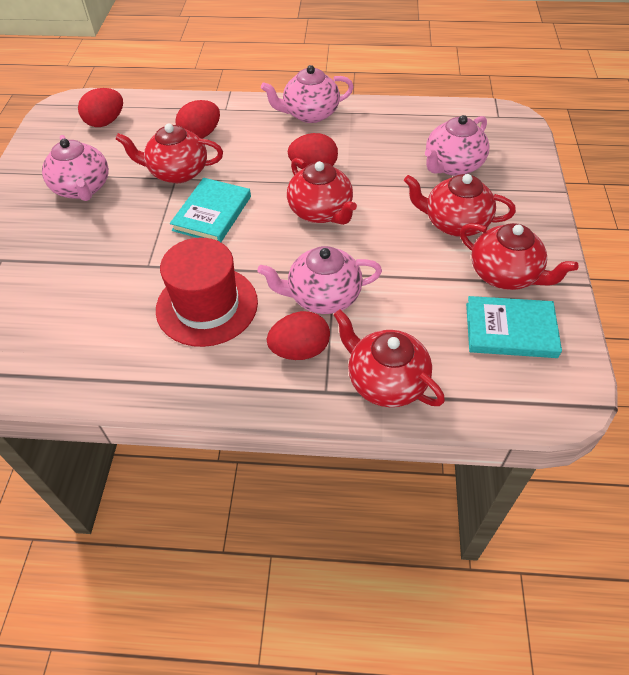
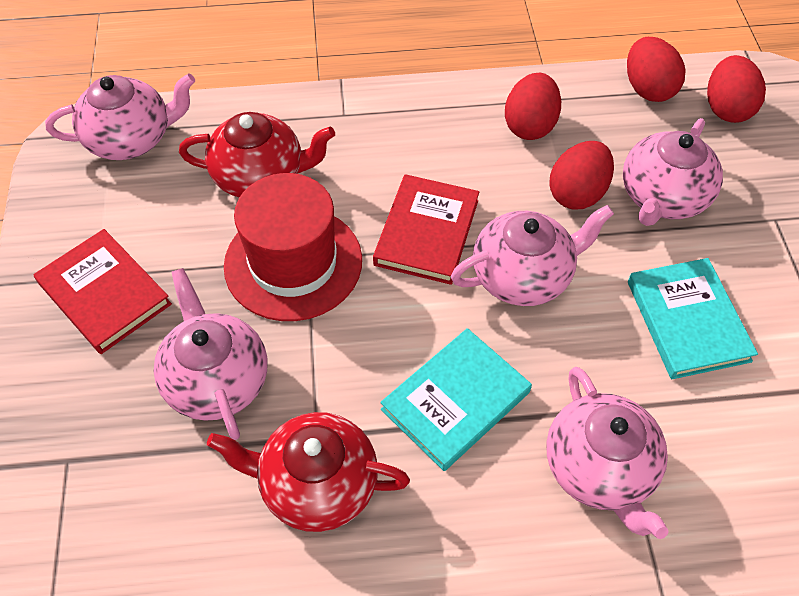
pink teapot: [42,135,109,201] [257,246,382,314] [261,65,353,123] [425,115,490,176] = 4 -> [45,73,195,160] [154,268,268,440] [451,205,614,306] [546,367,669,539] [623,118,723,226] = 5
red book: none = 0 -> [34,229,172,354] [373,174,479,285] = 2
red teapot: [116,123,223,183] [287,158,357,225] [333,309,445,407] [404,174,516,237] [460,223,579,290] = 5 -> [179,112,335,197] [207,412,410,532] = 2

